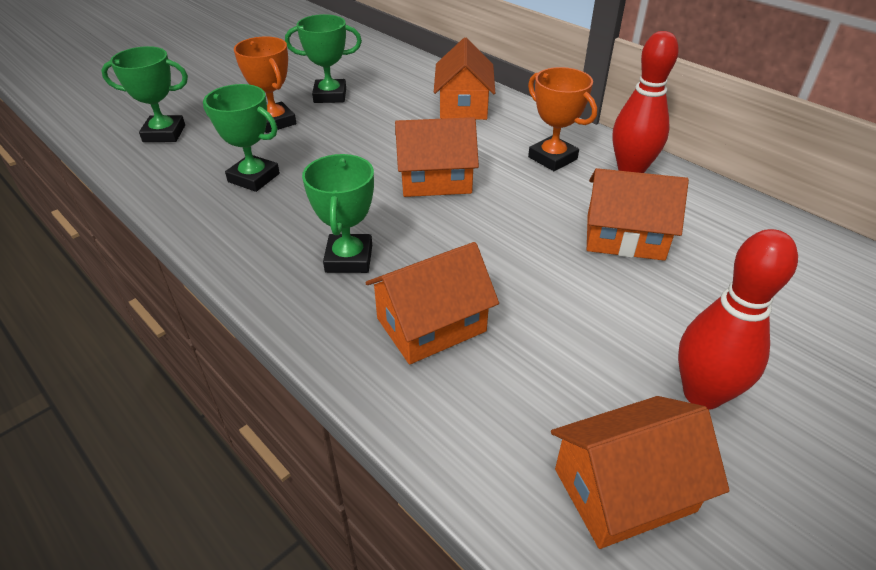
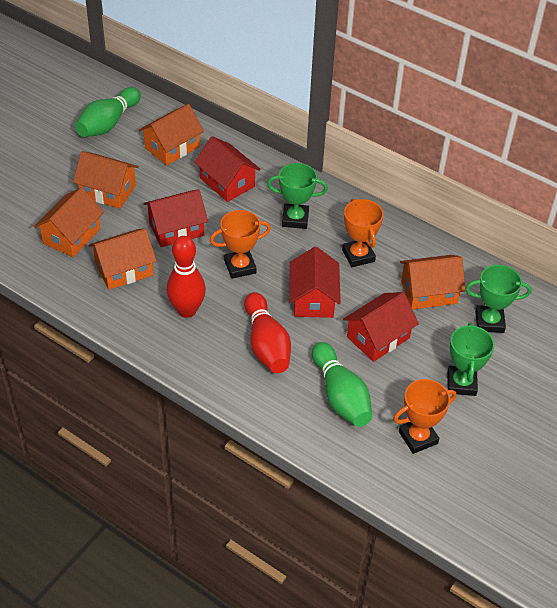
green bowling pin: none = 0 -> [75,87,141,137] [312,342,372,427] = 2
green trophy: [101,46,188,142] [203,84,280,192] [285,14,362,103] [302,154,374,273] = 4 -> [267,163,328,229] [447,323,495,396] [465,265,531,333] = 3
orange trophy: [234,36,296,133] [528,67,597,171] = 2 -> [210,210,271,279] [342,199,384,267] [394,379,456,454] = 3
red house: none = 0 -> [144,189,208,247] [194,136,261,202] [290,247,341,318] [343,292,419,362] = 4

